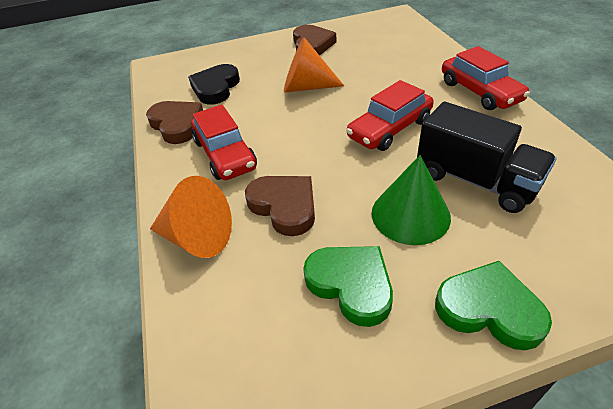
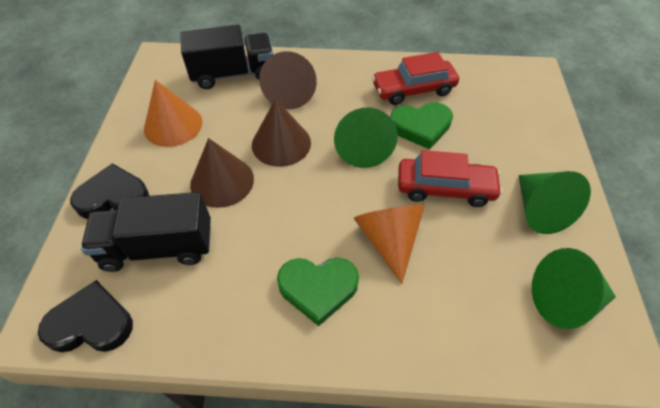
black heart: [188,64,240,105] = 1 -> [38,280,133,352] [70,163,149,219] = 2
black truck: [417,102,557,213] = 1 -> [81,192,211,272] [180,25,273,89] = 2
brown cone: none = 0 -> [190,138,254,208] [252,99,311,167] [259,51,317,109] = 3
brown heart: [146,101,203,144] [245,176,315,236] [293,25,336,55] = 3 -> none = 0
green cone: [372,155,451,245] = 1 -> [334,108,398,168] [519,171,591,234] [532,248,616,329] = 3
red car: [191,105,257,180] [346,80,434,151] [442,46,530,110] = 3 -> [372,52,459,105] [398,150,503,207] = 2

